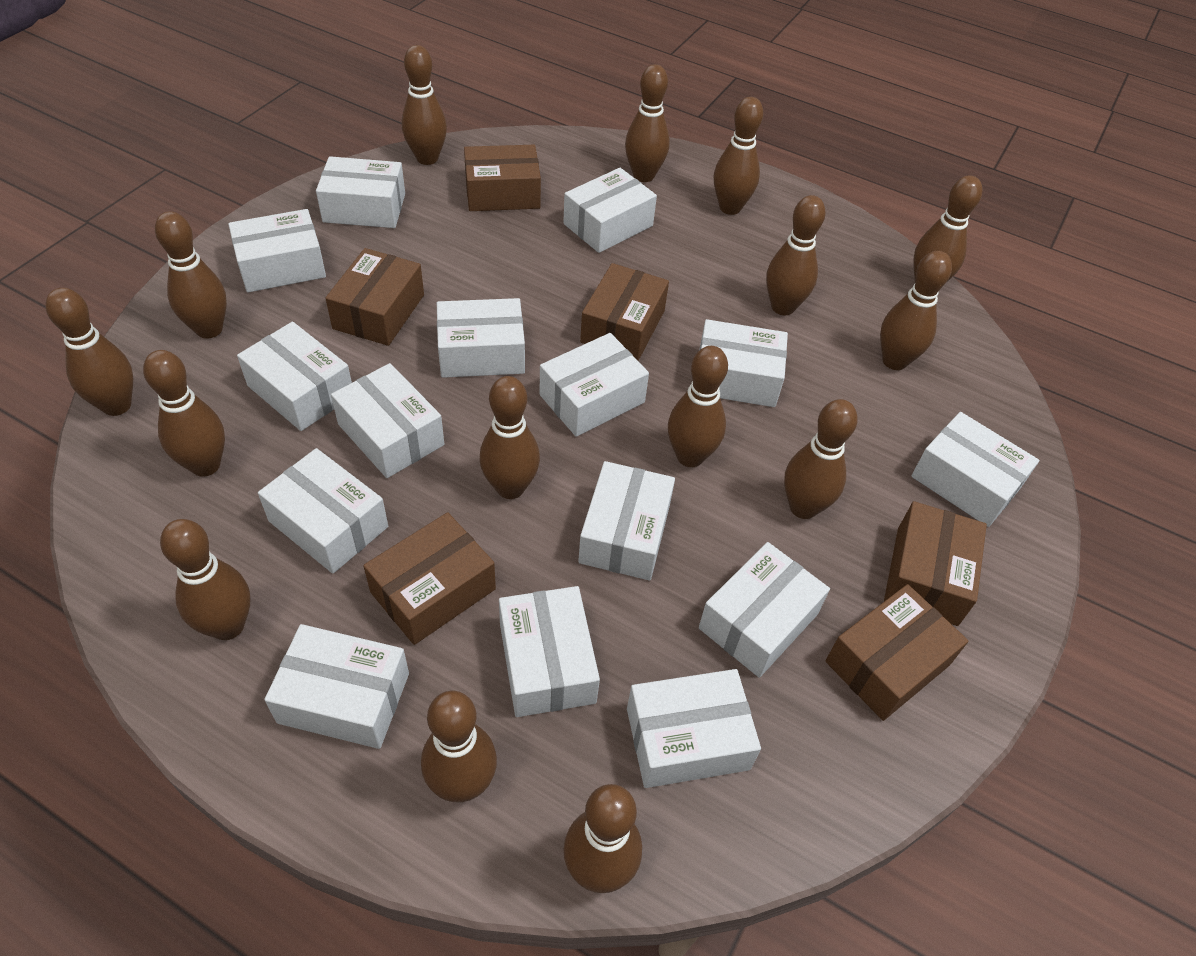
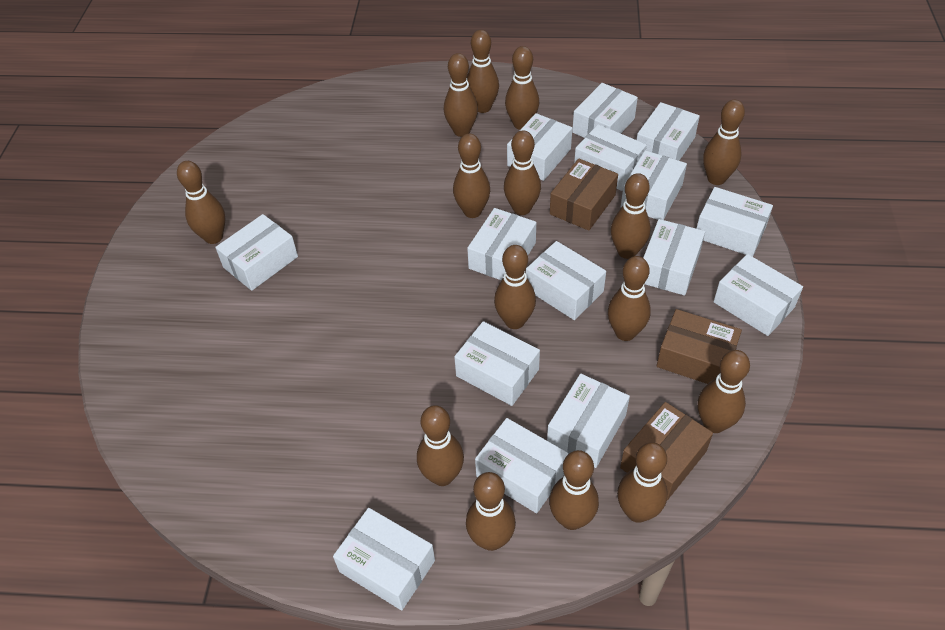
brown box: [325,248,424,346] [363,512,496,645] [464,145,541,211] [580,263,669,361] [825,584,968,721] [884,501,987,626] = 6 -> [550,159,618,231] [620,402,713,500] [657,309,742,384] = 3

